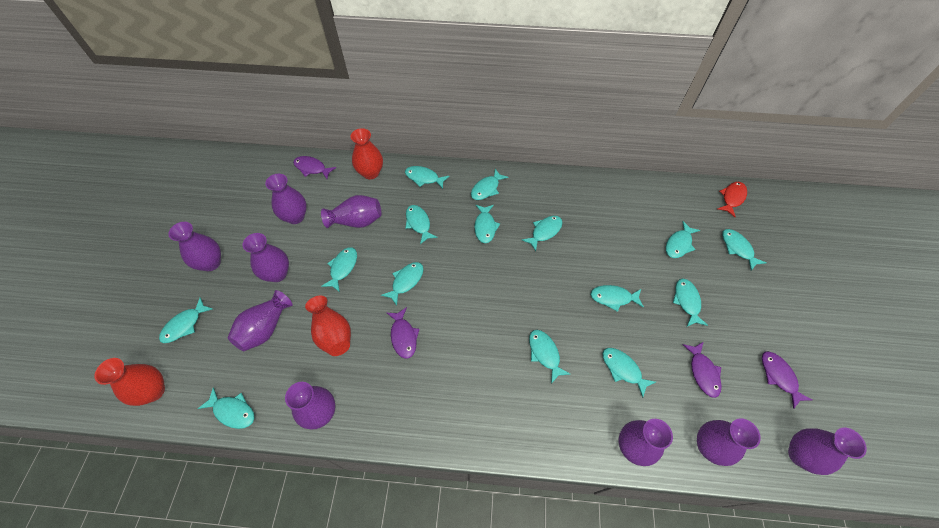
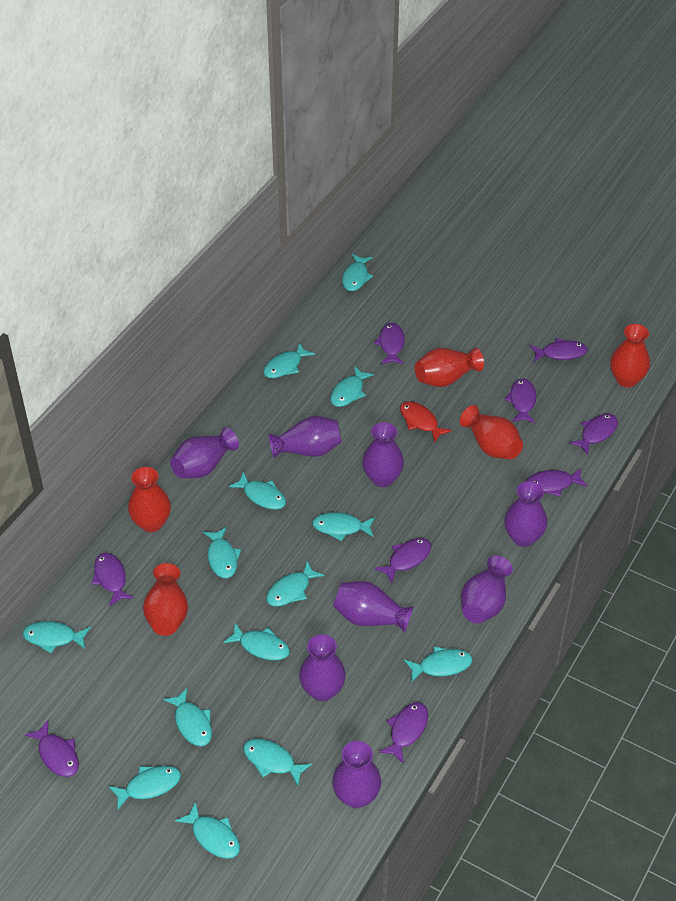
purple fish: [293,156,336,179] [387,307,420,359] [683,342,722,398] [762,351,812,409] = 4 -> [25,720,79,777] [92,553,134,606] [374,323,405,364] [374,538,431,583] [379,702,428,764] [504,378,536,423] [525,468,588,496] [530,338,588,362] [569,414,618,455] = 9
purple vase: [168,222,221,271] [228,290,293,351] [242,233,289,282] [265,174,307,224] [285,382,336,430] [321,195,381,228] [619,419,673,466] [697,418,761,466] [788,428,867,475] = 9 -> [170,427,239,478] [269,416,342,458] [299,634,346,701] [332,741,381,808] [333,581,413,633] [362,422,404,487] [461,555,513,623] [504,481,547,547] = 8
red vase: [94,358,165,406] [305,296,351,356] [351,128,383,179] = 3 -> [128,467,171,532] [143,563,188,636] [415,348,484,387] [460,405,523,459] [610,324,650,387] = 5
turquoise fish: [159,297,213,343] [198,388,254,429] [321,247,357,292] [381,262,424,306] [405,166,449,189] [405,205,438,244] [471,169,509,200] [474,205,500,243] [522,216,562,251] [529,330,571,384] [590,285,644,312] [602,348,656,398] [666,221,700,258] [673,278,708,326] [722,229,766,271] = 15 -> [23,621,91,653] [108,766,181,811] [163,688,212,746] [175,801,240,859] [203,527,241,578] [223,623,290,660] [228,471,286,510] [243,739,312,785] [263,342,315,378] [266,561,325,607] [312,512,375,541] [330,366,374,407] [342,254,373,291] [404,646,472,682] = 14

